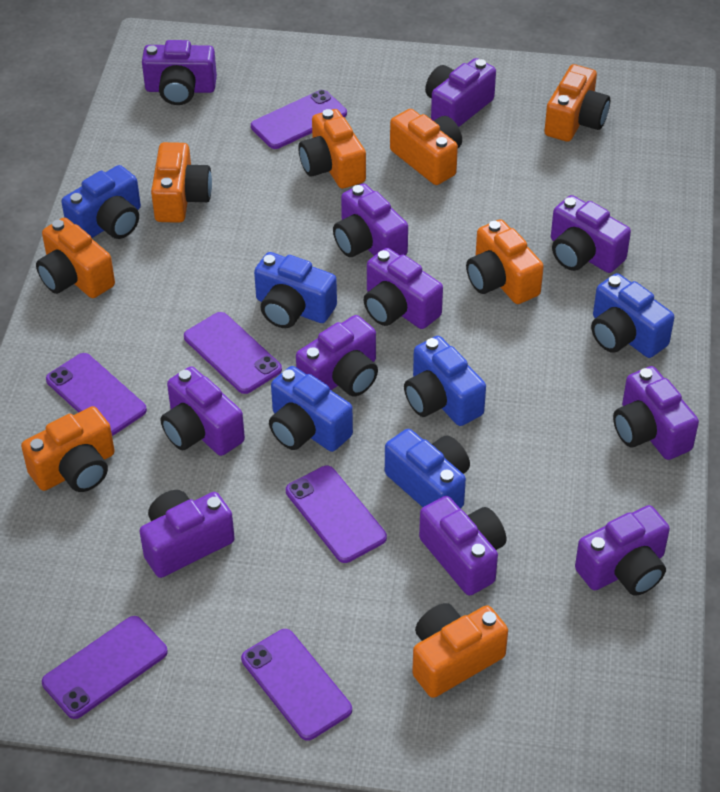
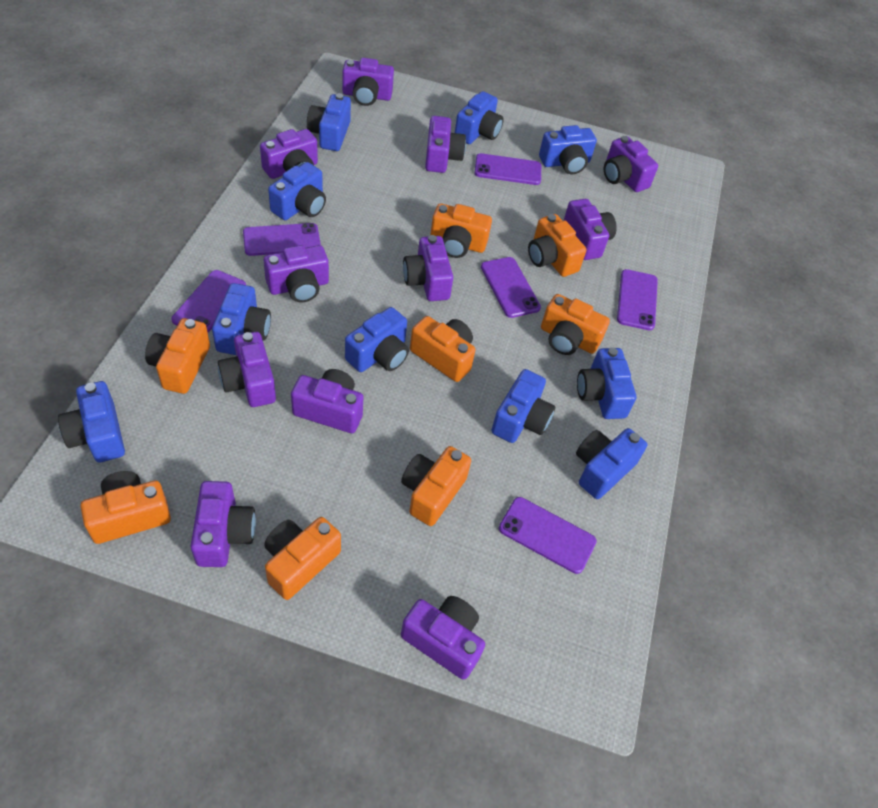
blue camera: [61,165,141,239] [254,252,337,328] [269,366,353,452] [385,429,470,509] [404,336,486,426] [591,273,674,358] = 6 -> [58,381,125,463] [212,283,271,355] [268,162,326,220] [307,93,351,151] [345,307,409,372] [455,91,504,144] [491,369,555,443] [539,125,597,174] [576,428,647,499] [577,347,636,419] = 10

